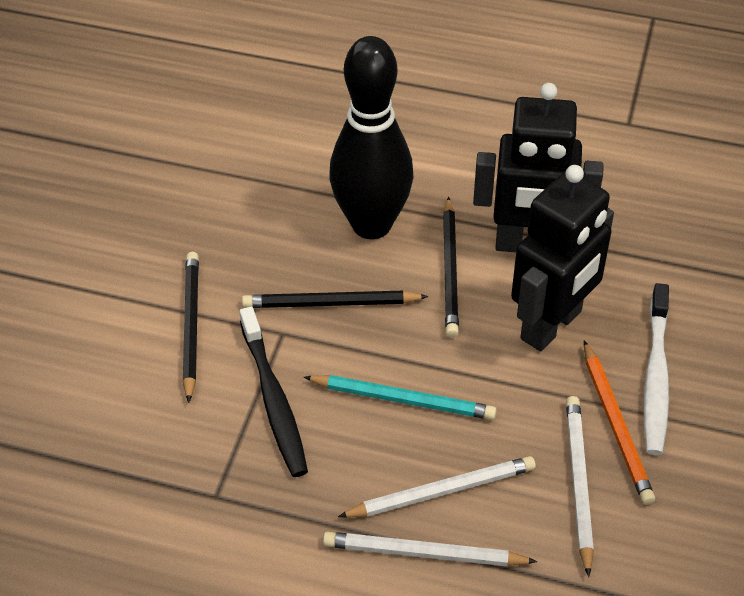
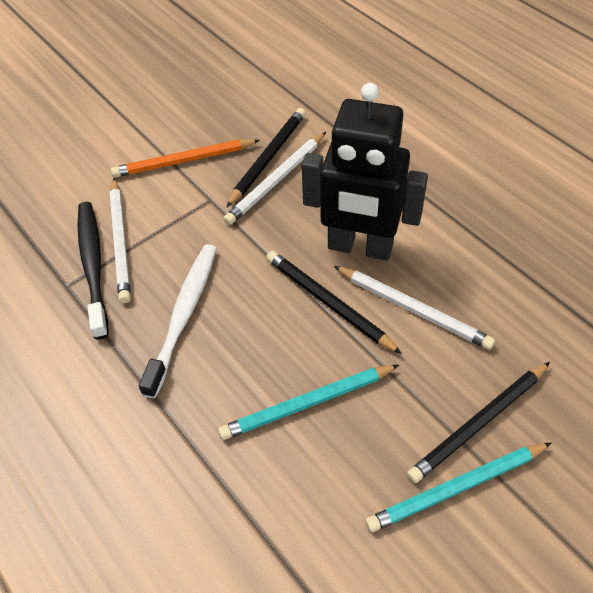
black bowling pin: [329,36,414,239] = 1 -> none = 0
black robot: [473,83,603,252] [511,165,614,351] = 2 -> [302,83,428,261] = 1
turquoise pencil: [304,375,497,420] = 1 -> [218,365,399,440] [365,443,552,532] = 2

